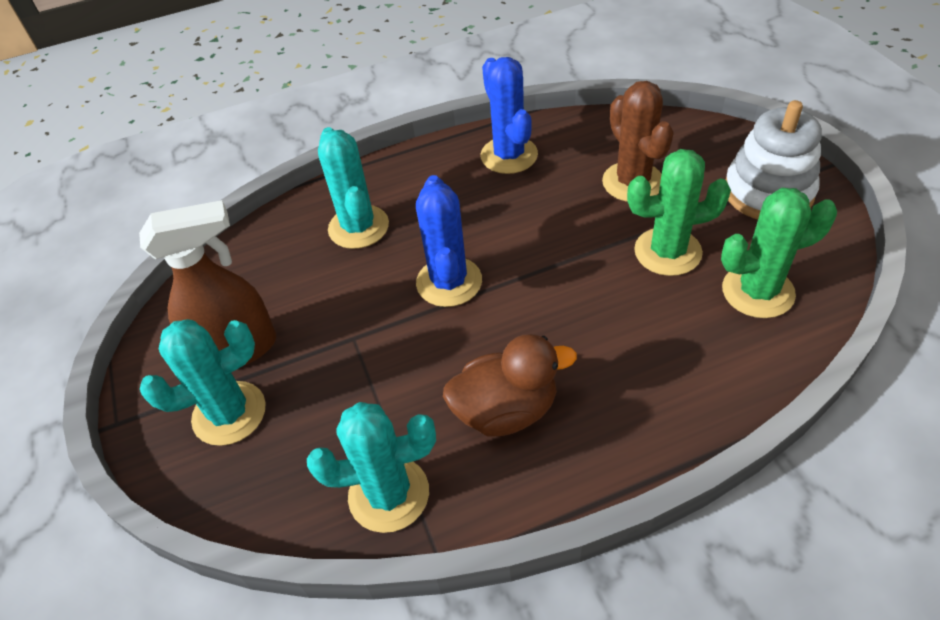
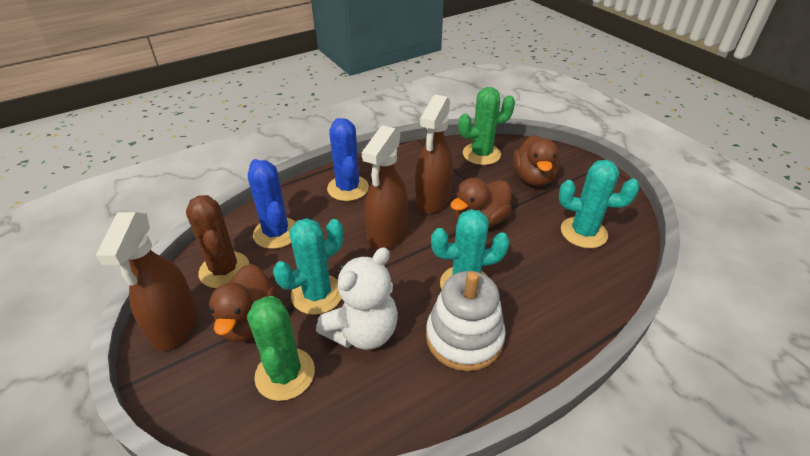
brown duck: [443,334,577,437] = 1 -> [209,264,277,342] [450,178,512,228] [513,135,560,186] = 3
brown spray bottle: [139,200,276,366] = 1 -> [96,212,197,351] [362,125,408,250] [415,95,453,214] = 3
white teddy bear: none = 0 -> [316,247,398,350] = 1

